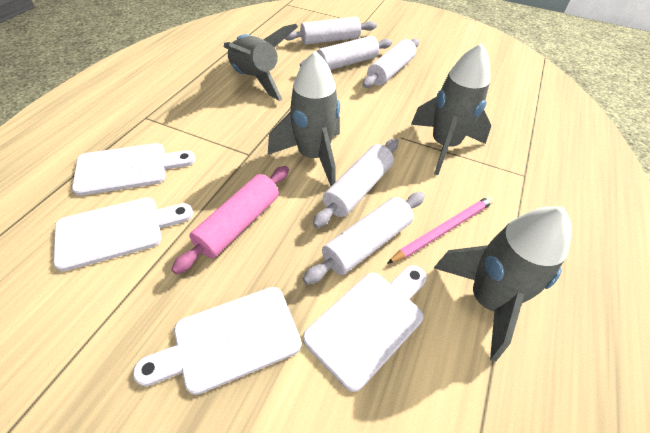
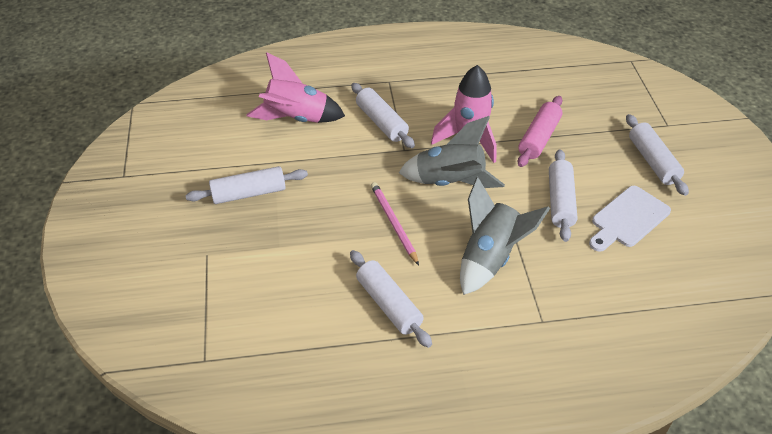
grey rocket: [224,24,298,101] [268,51,340,186] [411,43,491,175] [434,206,572,361] = 4 -> [399,116,505,188] [460,177,550,295] = 2
pink rocket: none = 0 -> [246,52,345,123] [431,65,497,163] = 2
white cutting board: [53,197,193,271] [72,143,196,196] [133,287,302,395] [303,265,427,392] = 4 -> [589,186,671,252] = 1

